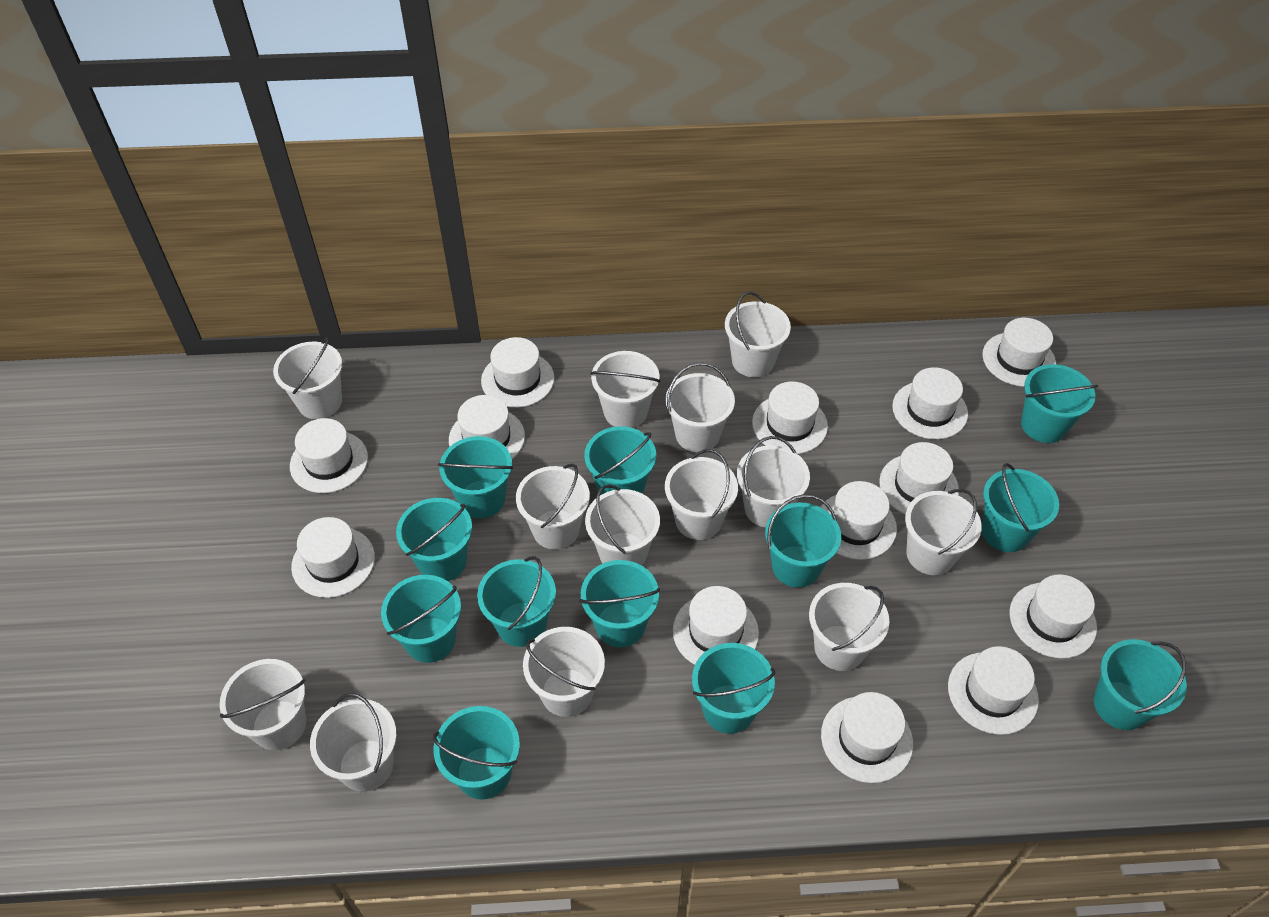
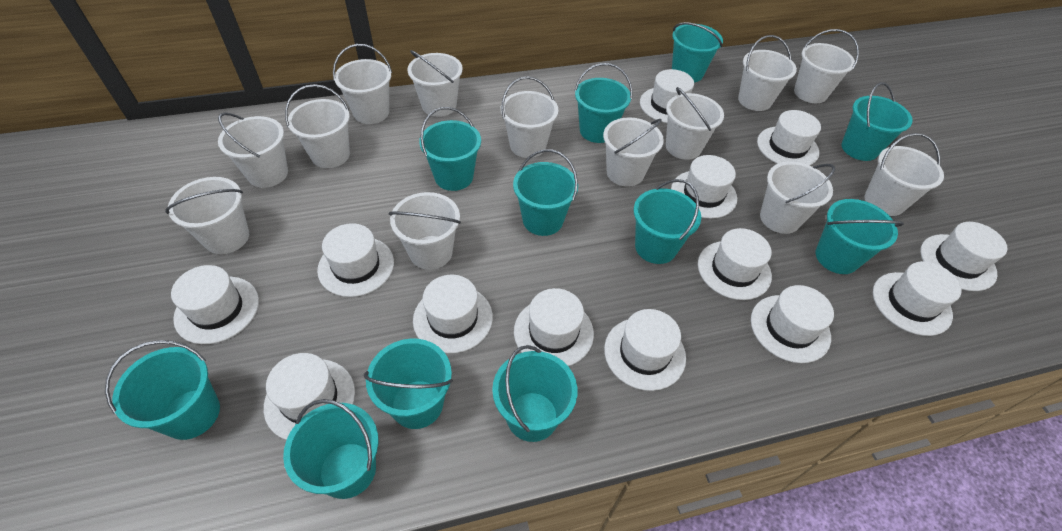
turquoise bucket: [381,575,461,663] [396,498,472,581] [433,706,520,800] [438,436,513,518] [477,556,556,647] [580,560,660,648] [584,426,656,495] [692,643,775,734] [765,494,841,588] [982,463,1059,552] [1021,364,1098,443] [1094,639,1187,730] = 12 -> [105,340,220,440] [283,399,378,499] [364,339,453,429] [419,107,481,191] [492,345,577,442] [513,150,578,236] [574,63,633,143] [634,179,701,264] [672,22,723,82] [816,199,904,274] [841,82,913,161] = 11

